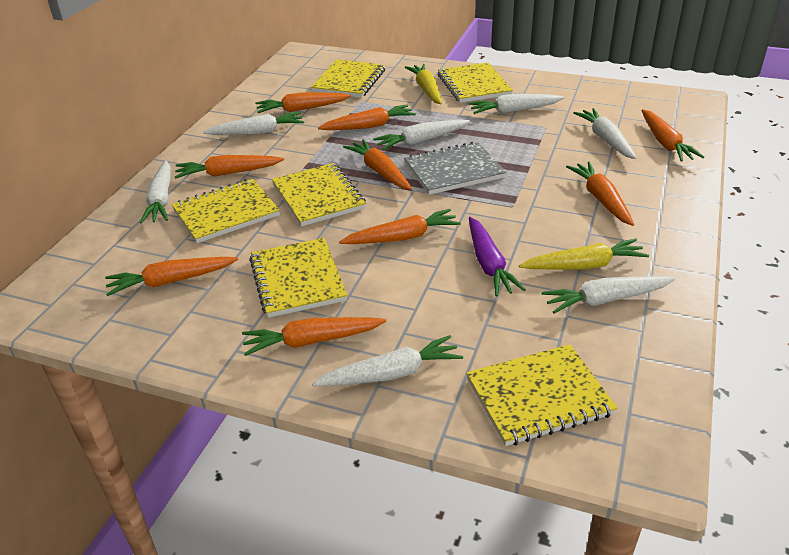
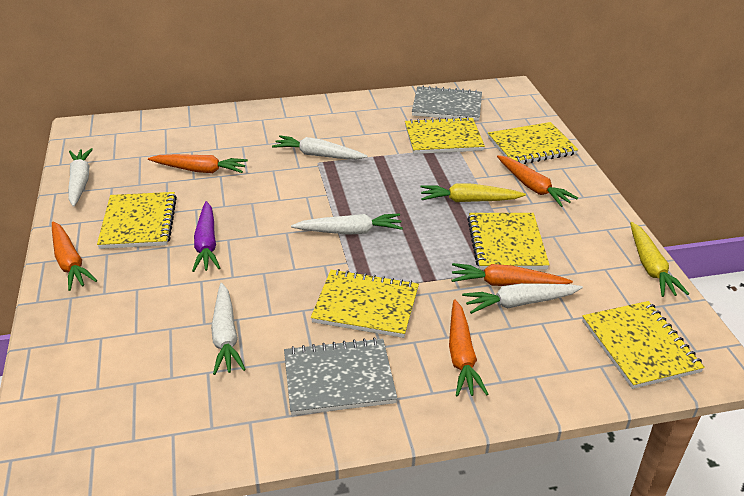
grey notebook: [404,141,506,195] = 1 -> [284,337,398,415] [412,86,482,121] = 2
orange carrot: [105,257,238,296] [175,155,284,178] [242,317,386,356] [255,92,351,113] [318,104,416,130] [339,209,461,244] [343,139,412,190] [566,161,634,226] [641,109,704,162] = 9 -> [52,222,97,291] [148,154,248,173] [449,299,489,397] [452,263,573,286] [497,155,578,207] = 5
white carrot: [140,161,171,224] [203,112,304,135] [312,335,463,386] [373,120,470,150] [468,94,565,114] [541,276,675,314] [573,108,636,159] = 7 -> [68,148,93,207] [211,283,246,375] [272,135,368,160] [291,213,403,235] [462,283,583,314] = 5

